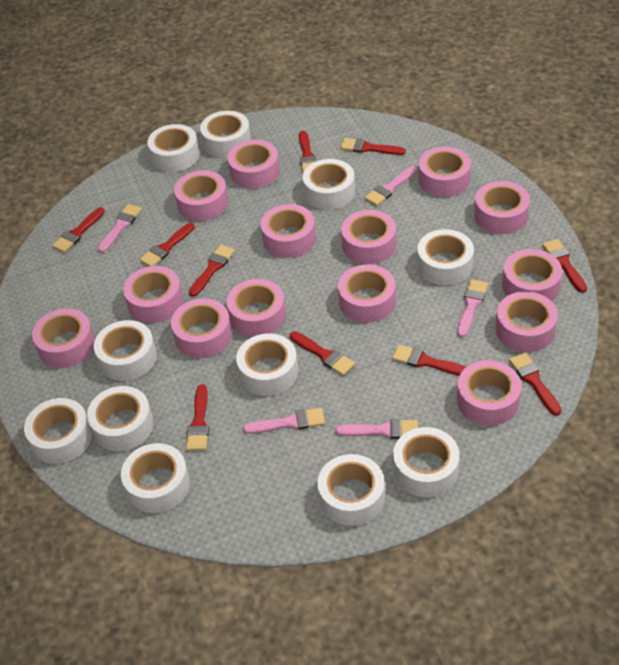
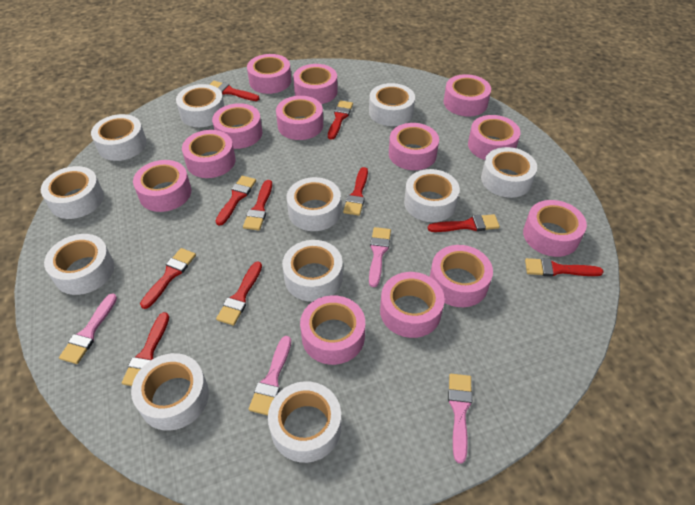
pink brush: [98,204,142,253] [243,408,325,434] [336,419,418,439] [365,166,416,206] [457,279,488,338] = 5 -> [59,293,117,364] [249,336,291,416] [369,227,391,287] [448,374,472,464] = 4
pink tape: [32,308,95,368] [123,266,183,323] [171,299,232,358] [174,170,228,221] [227,279,286,337] [228,140,280,189] [261,204,316,258] [338,265,396,323] [341,210,396,264] [418,146,471,197] [457,360,521,426] [474,181,530,234] [496,291,558,352] [502,249,562,301] = 14 -> [133,160,191,212] [182,130,236,178] [212,103,262,149] [247,54,291,94] [276,96,323,140] [293,64,337,104] [300,295,365,365] [380,272,445,338] [389,123,439,170] [430,245,493,307] [444,74,491,117] [468,115,521,160] [523,200,587,257] = 13

